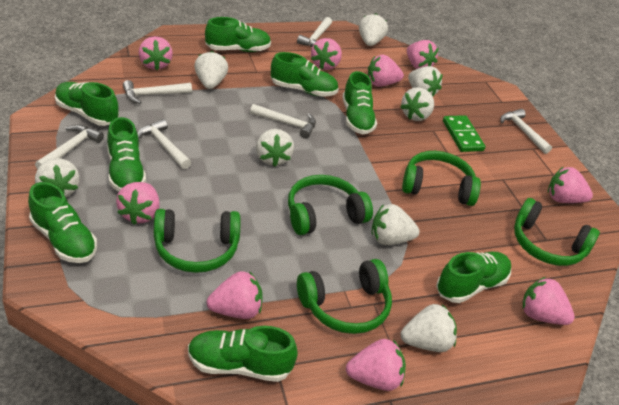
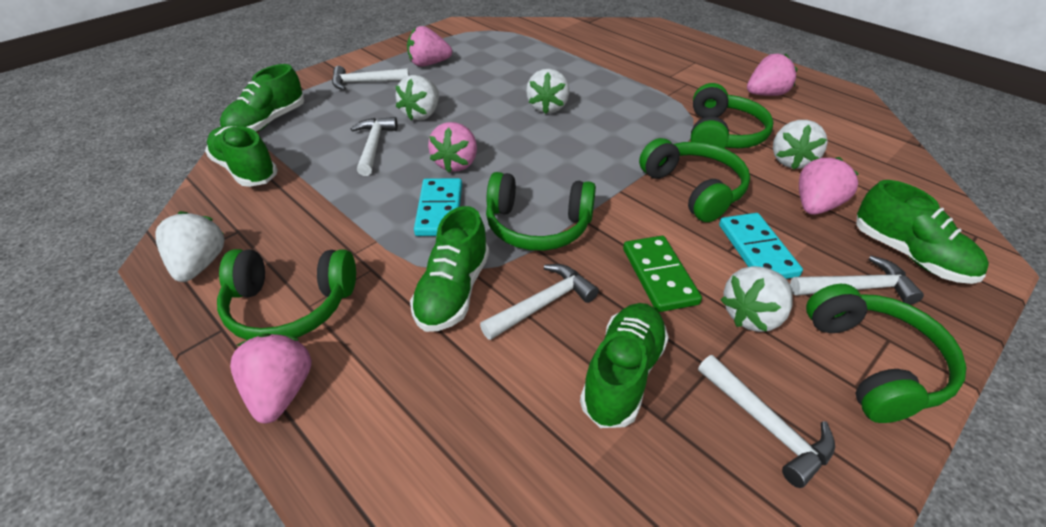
green shoe: [28,182,97,263] [55,82,119,126] [107,117,146,191] [188,326,298,382] [205,17,271,52] [271,52,339,97] [342,71,377,135] [436,252,511,303] = 8 -> [205,126,278,187] [220,64,305,132] [410,206,489,332] [580,303,669,428] [856,180,989,284] = 5
pink strawberry: [116,182,160,225] [139,36,173,70] [207,271,262,319] [311,38,342,70] [346,339,406,391] [368,55,404,87] [407,40,439,69] [523,277,575,325] [548,167,593,203] = 9 -> [230,334,312,423] [407,26,452,67] [428,122,477,173] [747,54,797,96] [799,157,859,215] = 5
turquoise domino: none = 0 -> [414,178,462,236] [719,213,803,279] = 2
white hammer: [35,125,104,169] [123,80,192,104] [137,119,191,169] [250,104,316,139] [297,17,332,47] [501,109,552,154] = 6 -> [332,66,409,90] [351,117,398,176] [480,264,599,340] [698,355,835,488] [790,256,924,305] = 5
white strawberry: [35,158,80,197] [194,51,228,89] [256,129,294,167] [359,13,388,46] [371,204,420,245] [400,87,434,121] [401,304,457,352] [408,66,443,96] = 8 -> [156,211,225,282] [396,75,439,120] [526,69,570,114] [720,266,793,332] [773,120,828,170] = 5

